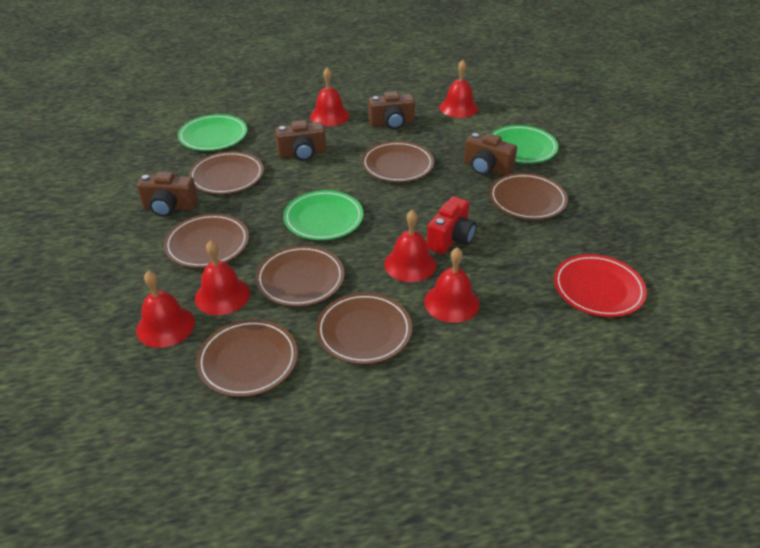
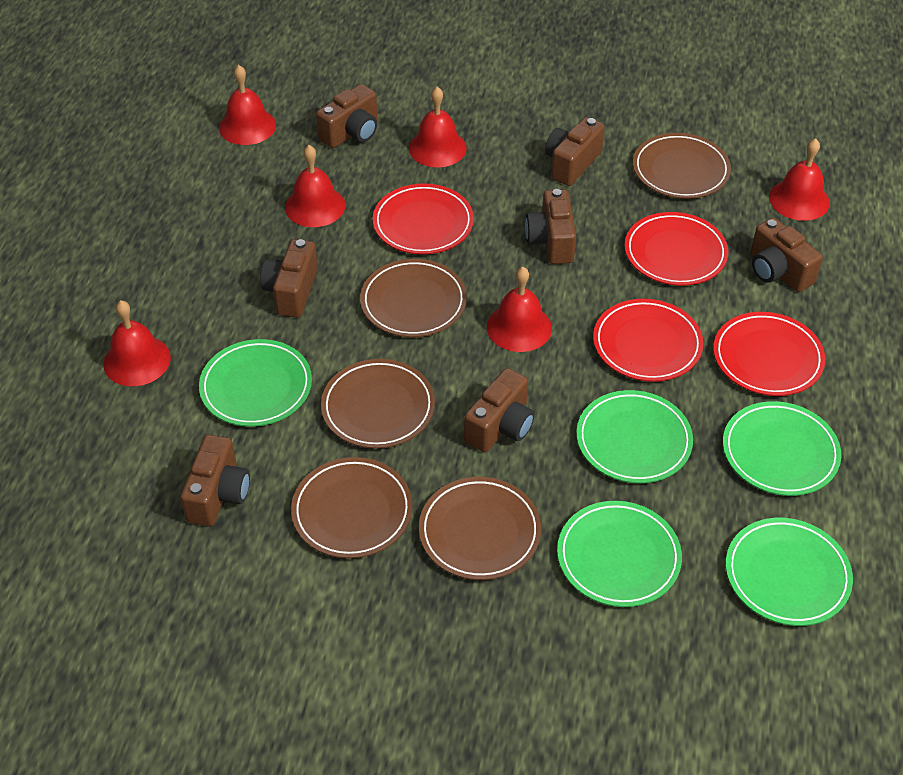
brown camera: [137,172,198,217] [275,120,326,161] [368,91,415,129] [464,133,517,176] = 4 -> [180,435,250,526] [260,239,318,318] [316,84,378,148] [464,368,535,452] [525,189,576,264] [545,117,605,186] [751,218,823,292] = 7
brown plate: [164,214,249,268] [189,151,264,194] [196,319,298,397] [255,246,344,307] [316,293,412,364] [362,141,434,182] [489,173,568,220] = 7 -> [291,457,412,558] [321,359,435,449] [360,259,467,337] [419,477,541,580] [633,133,731,199] = 5
green plate: [178,114,247,151] [283,190,363,240] [491,125,558,164] = 3 -> [199,339,312,427] [557,501,682,607] [576,390,693,483] [723,401,841,496] [726,518,853,626] = 5
red camera: [427,196,476,254] = 1 -> none = 0
red plate: [554,254,647,317] = 1 -> [373,183,474,255] [593,299,703,382] [624,212,728,286] [713,312,825,396] = 4

